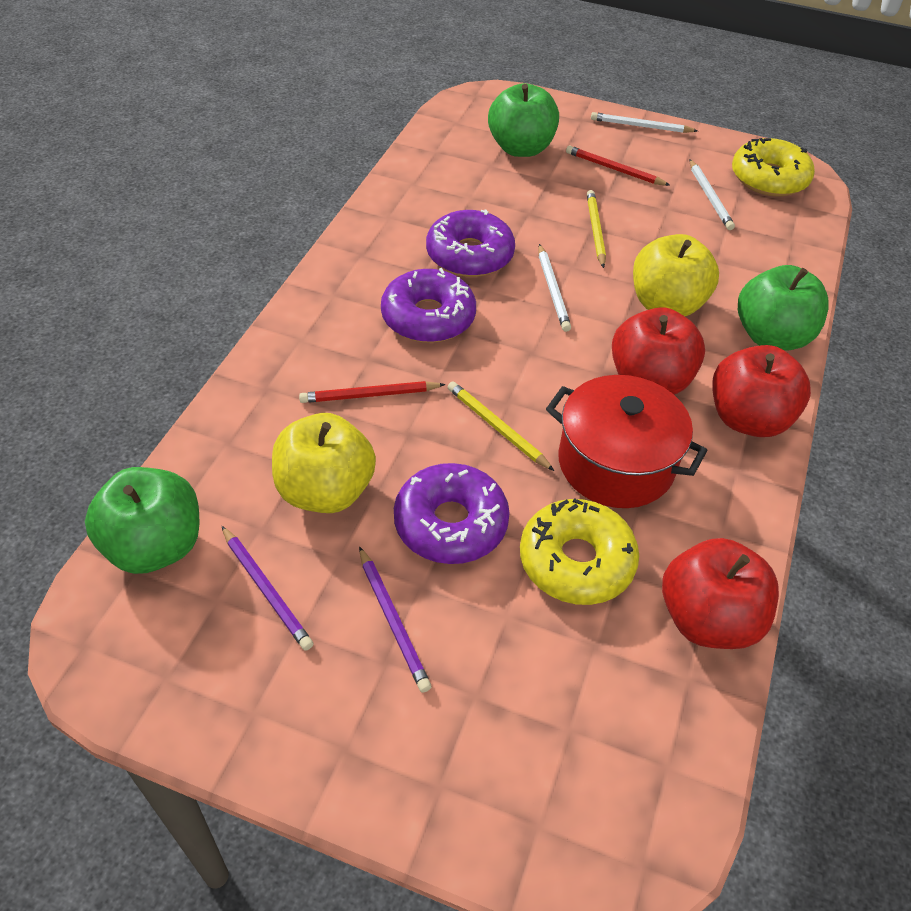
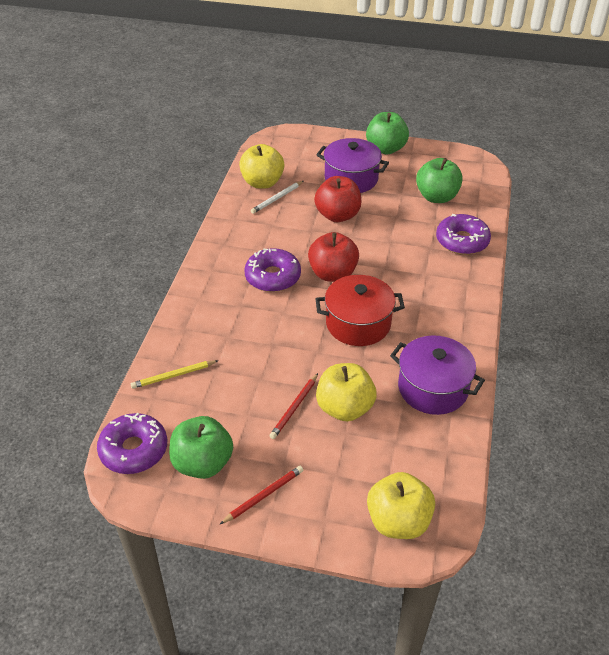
purple pencil: [222,526,313,651] [359,546,431,693] = 2 -> none = 0
purple pot: none = 0 -> [316,138,389,193] [390,335,485,415] = 2
red apple: [612,307,705,395] [662,538,779,649] [712,345,811,437] = 3 -> [308,232,359,282] [314,176,362,222] = 2
white pencil: [539,244,571,332] [591,112,698,133] [690,160,735,230] = 3 -> [251,181,303,214] = 1
yellow apple: [272,413,376,513] [633,234,719,316] = 2 -> [239,144,284,189] [316,363,377,422] [367,472,435,539] = 3
yellow donut: [520,498,639,605] [732,138,815,197] = 2 -> none = 0
yellow pencil: [448,381,554,471] [587,190,606,268] = 2 -> [131,360,219,389] = 1

